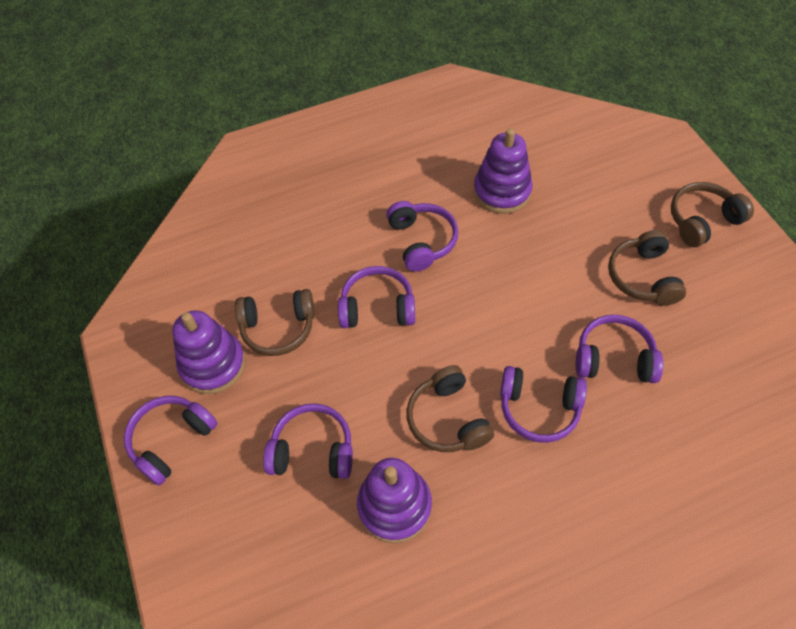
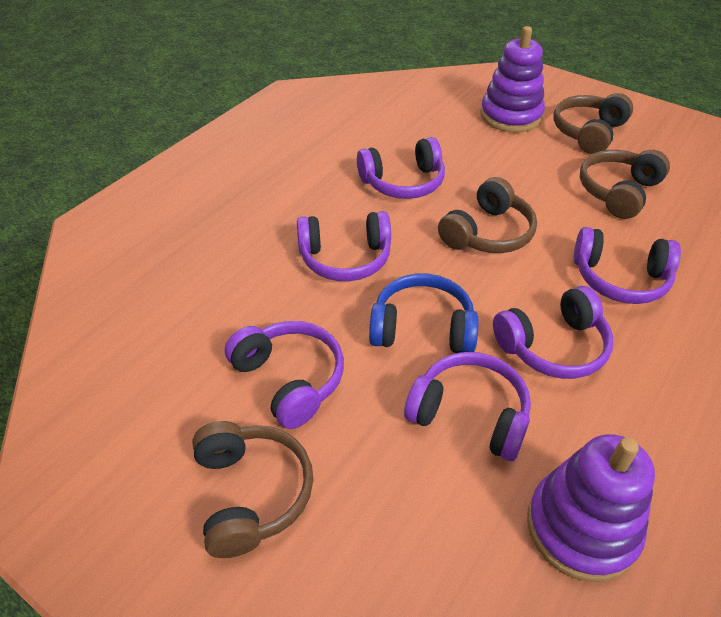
blue headphones: none = 0 -> [369,273,478,353] = 1
purple stacking toy: [172,310,245,394] [357,458,432,543] [474,128,533,214] = 3 -> [480,26,545,133] [527,434,655,582] = 2

